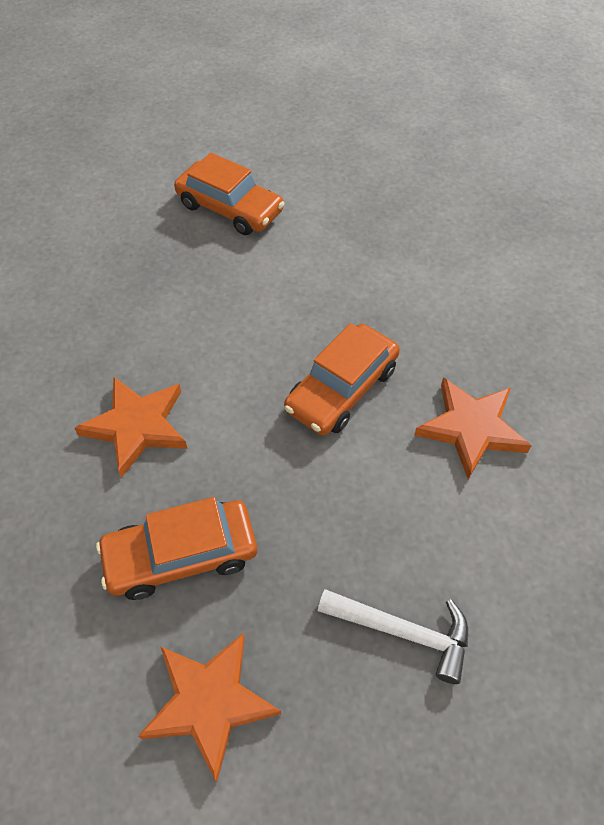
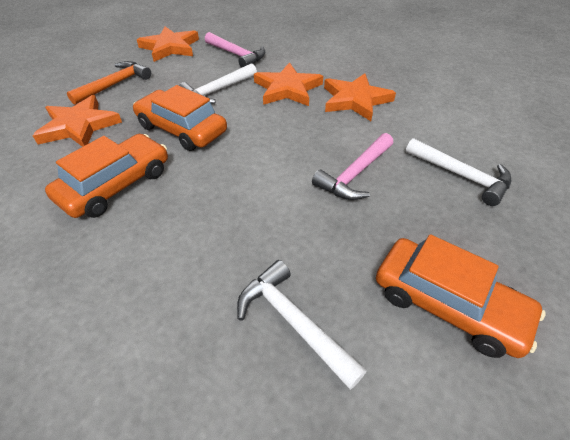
orange hammer: none = 0 -> [67,61,151,105] = 1
orange star: [74,377,188,478] [138,633,281,782] [414,378,532,479] = 3 -> [33,95,122,147] [137,26,199,62] [254,62,323,106] [324,73,396,121] = 4
pink hammer: none = 0 -> [205,32,265,67] [312,133,393,200] = 2
white hammer: [318,589,468,684] = 1 -> [179,63,257,104] [237,260,367,390] [406,138,512,206] = 3

